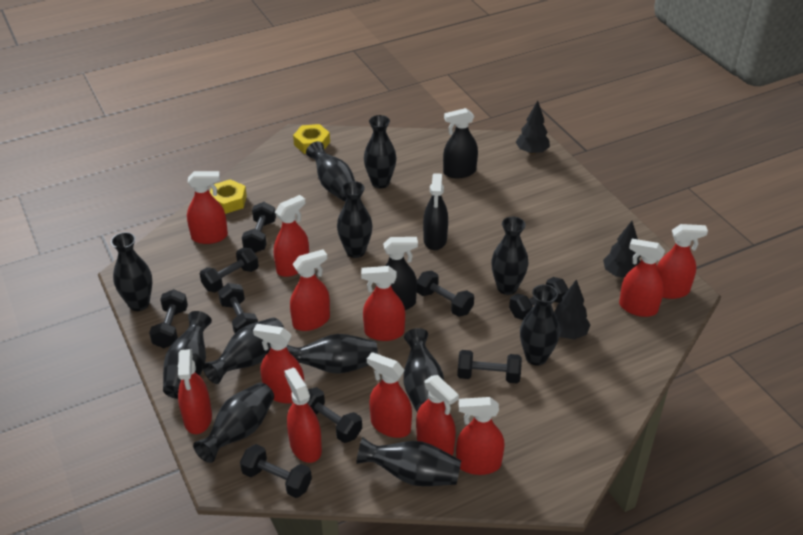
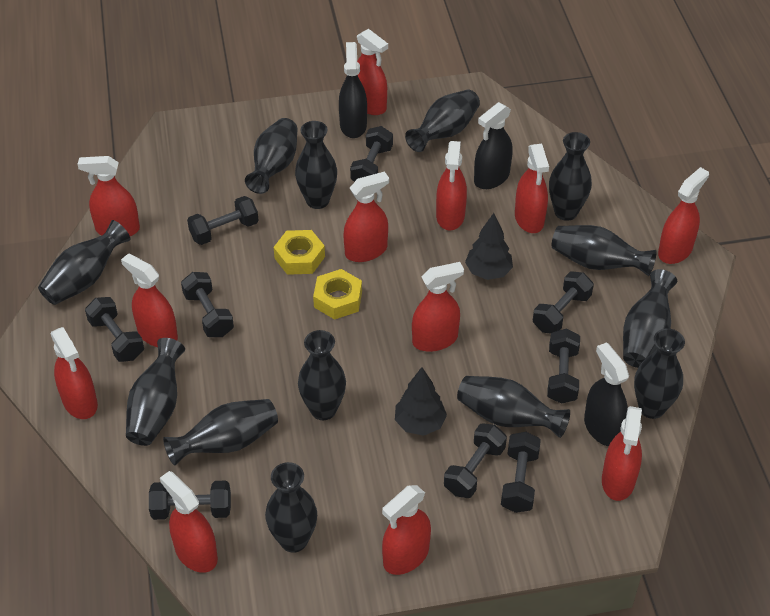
black tree: [516,101,550,154] [555,279,591,340] [603,221,641,278] = 3 -> [395,367,447,436] [465,213,513,280] = 2
black vase: [111,232,152,311] [163,311,212,399] [193,383,274,463] [203,317,284,384] [287,334,378,374] [306,141,355,202] [337,181,373,258] [356,437,461,486] [364,115,397,189] [403,328,444,412] [491,217,529,295] [520,284,560,366] = 12 -> [38,220,130,305] [126,338,185,446] [163,399,278,466] [245,118,297,194] [265,462,317,553] [295,121,337,209] [298,330,346,420] [405,90,480,152] [457,376,570,438] [549,132,592,221] [552,225,656,276] [623,269,677,368] [634,328,685,419] = 13

